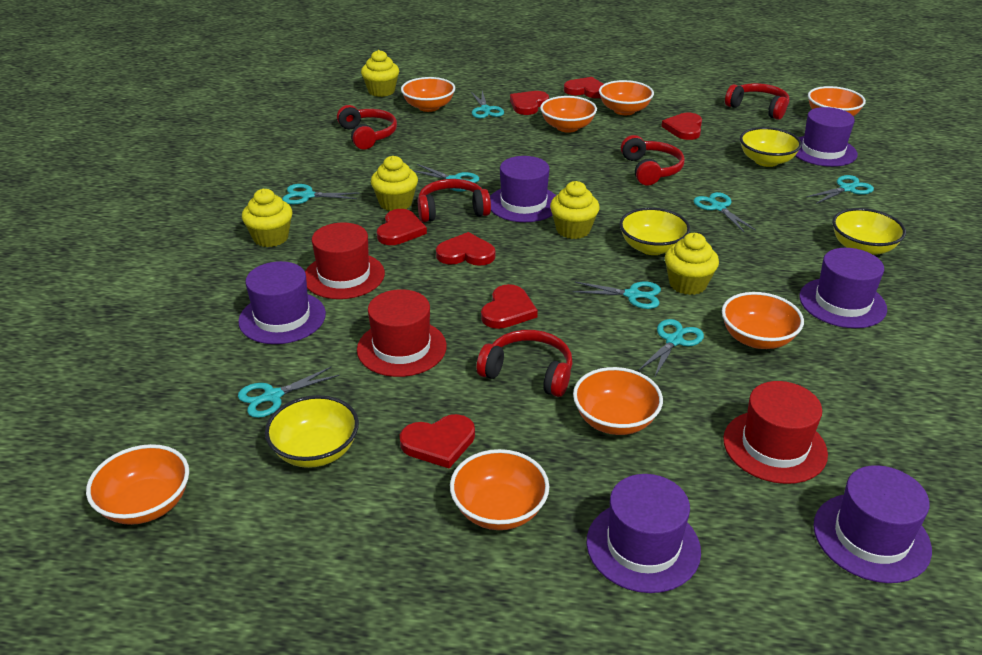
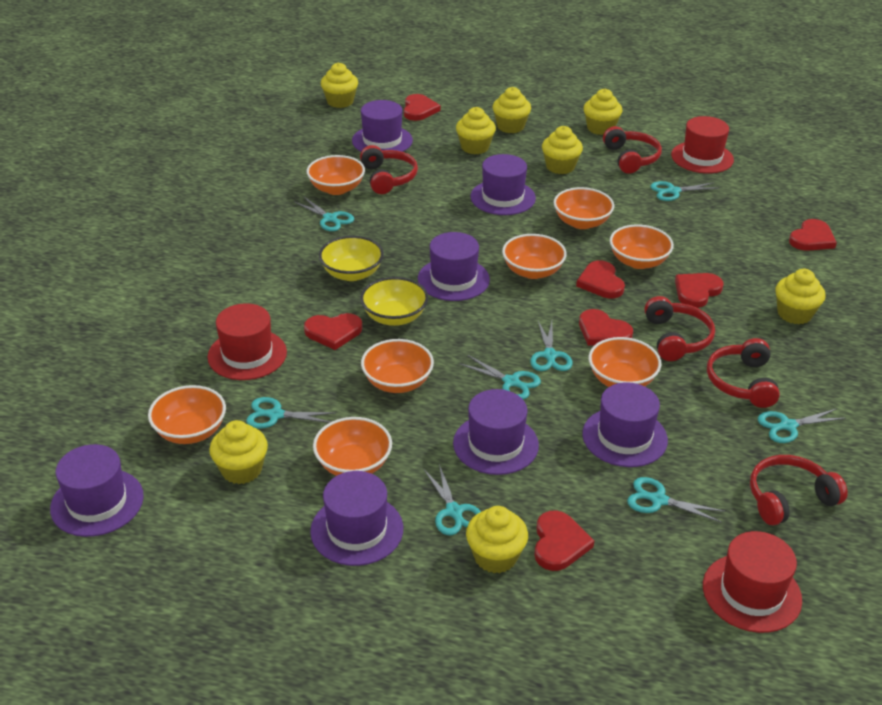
purple hat: [238,261,326,344] [490,156,556,222] [587,474,701,593] [795,107,858,167] [799,248,887,328] [813,465,932,583] = 6 -> [50,444,144,537] [310,471,403,566] [352,100,413,152] [418,232,490,301] [453,389,539,475] [471,154,536,215] [582,382,668,467] = 7
yellow bowl: [265,395,359,468] [620,207,690,255] [740,127,802,167] [832,208,906,255] = 4 -> [319,236,384,281] [360,277,428,326] = 2
yellow cupcake: [242,189,293,247] [361,50,399,97] [371,156,418,211] [550,181,600,239] [665,233,719,295] = 5 -> [209,420,268,484] [321,63,358,108] [456,107,496,155] [466,506,528,573] [492,87,531,133] [542,126,583,174] [583,89,622,135] [775,269,825,324] = 8

